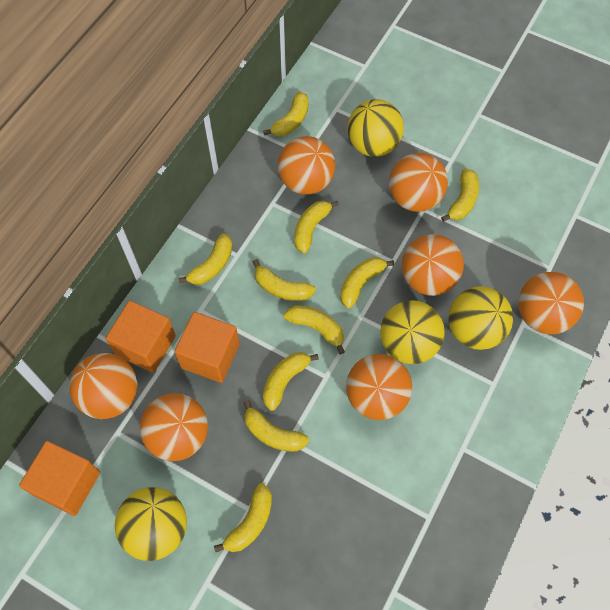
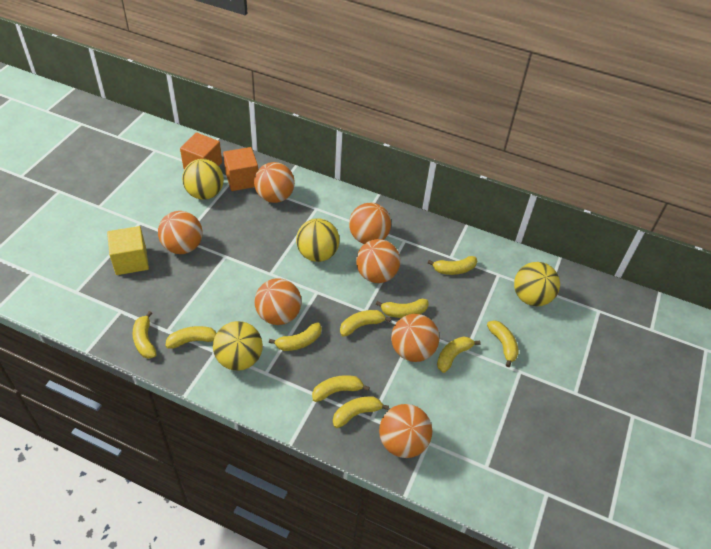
orange cube: [19,441,100,516] [105,301,176,373] [174,312,240,383] = 3 -> [180,132,222,169] [223,147,258,191] = 2
yellow cube: none = 0 -> [107,226,149,275] = 1

